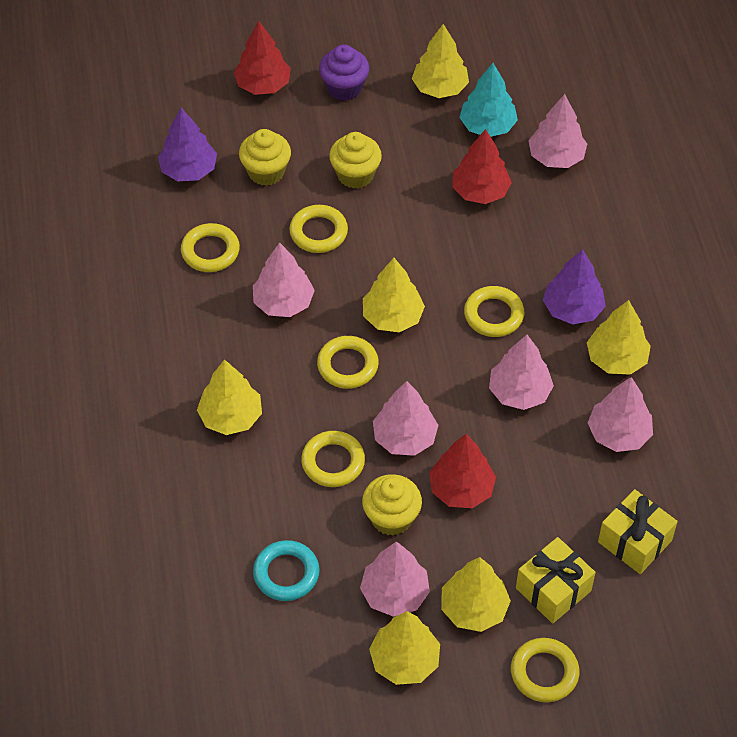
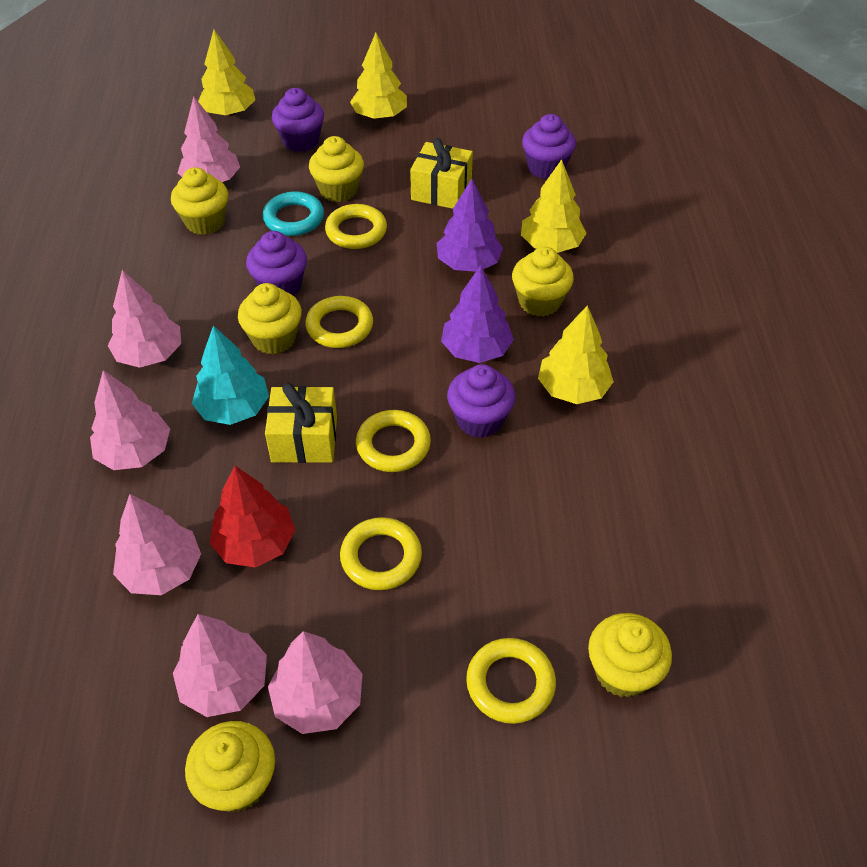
purple cupcake: [319,45,369,101] = 1 -> [246,231,307,296] [272,88,324,152] [447,364,515,438] [522,114,576,179] = 4
red tree: [234,21,291,95] [429,434,496,508] [452,129,512,204] = 3 -> [210,466,295,568] = 1
yellow cupcake: [239,129,291,186] [329,132,382,189] [362,474,422,536] = 3 -> [171,167,228,235] [185,721,275,812] [238,283,302,355] [309,136,364,202] [512,246,574,317] [588,613,672,698] = 6
yellow ring: [181,223,240,272] [289,205,348,253] [301,431,365,487] [317,336,379,389] [464,286,524,337] [511,638,579,702] = 6 -> [305,296,373,348] [325,204,387,249] [340,517,422,590] [356,410,431,472] [466,638,556,724] = 5
yellow tree: [197,359,262,435] [363,258,425,332] [369,611,440,685] [412,24,469,98] [441,557,511,632] [587,300,651,375] = 6 -> [198,29,255,116] [350,33,407,120] [521,159,587,253] [538,305,614,404] = 4

